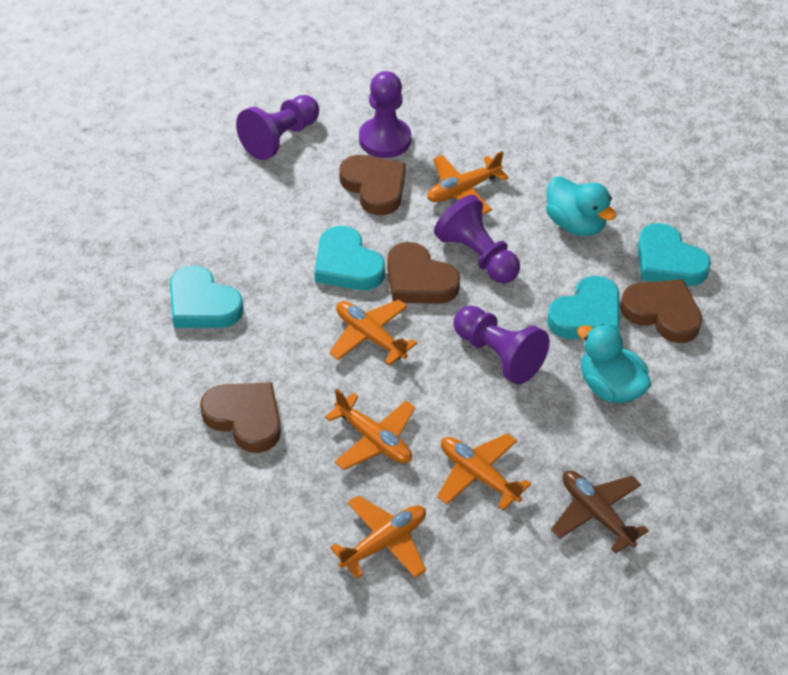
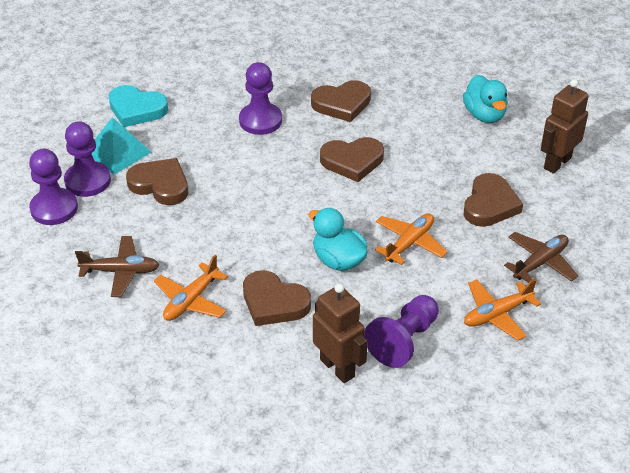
brown heart: [200,382,281,453] [340,155,406,215] [387,242,460,304] [620,279,702,343] = 4 -> [126,158,188,205] [243,270,311,326] [311,80,371,122] [320,137,384,182] [464,173,523,227] = 5
brown plane: [551,470,649,553] = 1 -> [75,236,159,297] [504,232,578,283] = 2
brown robot: none = 0 -> [313,283,368,383] [541,79,589,174] = 2
orange plane: [325,389,416,470] [329,299,417,366] [330,495,426,578] [427,151,509,215] [437,433,531,510] = 5 -> [154,255,228,321] [375,213,448,265] [464,279,541,341] = 3
turquoise heart: [170,265,244,328] [315,226,385,290] [547,276,620,339] [637,223,711,286] = 4 -> [108,85,168,127] = 1
turquoise pyramid: none = 0 -> [92,117,151,175] = 1

